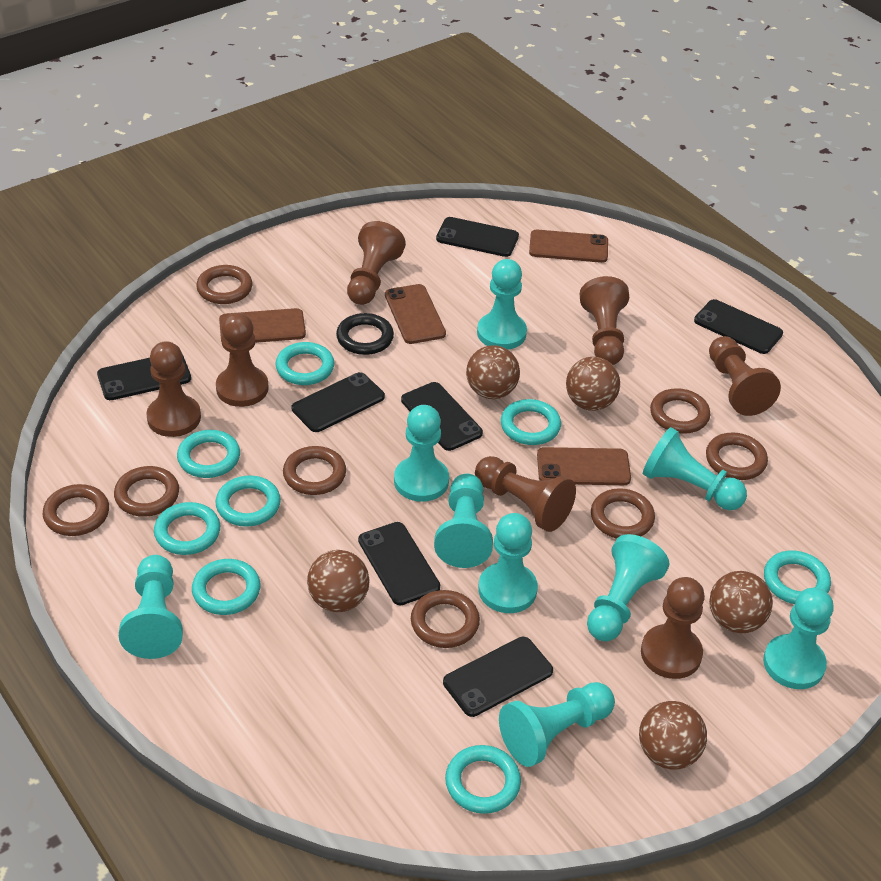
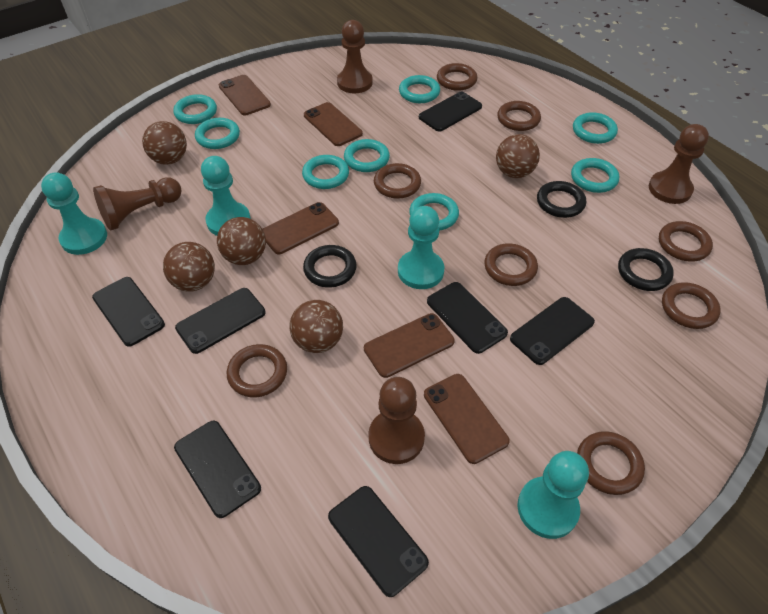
black ring: [336,313,394,355] = 1 -> [303,245,357,288] [537,181,586,218] [618,248,674,291] = 3
brown pawn: [146,341,201,437] [216,313,269,407] [347,221,406,305] [475,456,576,532] [580,276,629,365] [641,577,705,679] [709,336,781,416] = 7 -> [93,177,181,231] [337,20,373,93] [368,377,425,464] [649,124,709,204] = 4
brown phone: [219,308,306,343] [385,284,446,344] [529,230,608,263] [537,447,631,485] = 4 -> [219,75,271,115] [263,202,339,254] [304,102,363,146] [364,313,455,378] [424,374,510,464] = 5
turquoise pawn: [119,555,183,659] [394,405,449,502] [434,474,493,568] [477,259,527,350] [478,513,538,613] [499,682,615,767] [587,534,670,641] [643,427,747,510] [763,587,834,689] = 9 -> [41,172,107,255] [201,156,251,236] [398,206,444,289] [517,451,589,539] = 4

